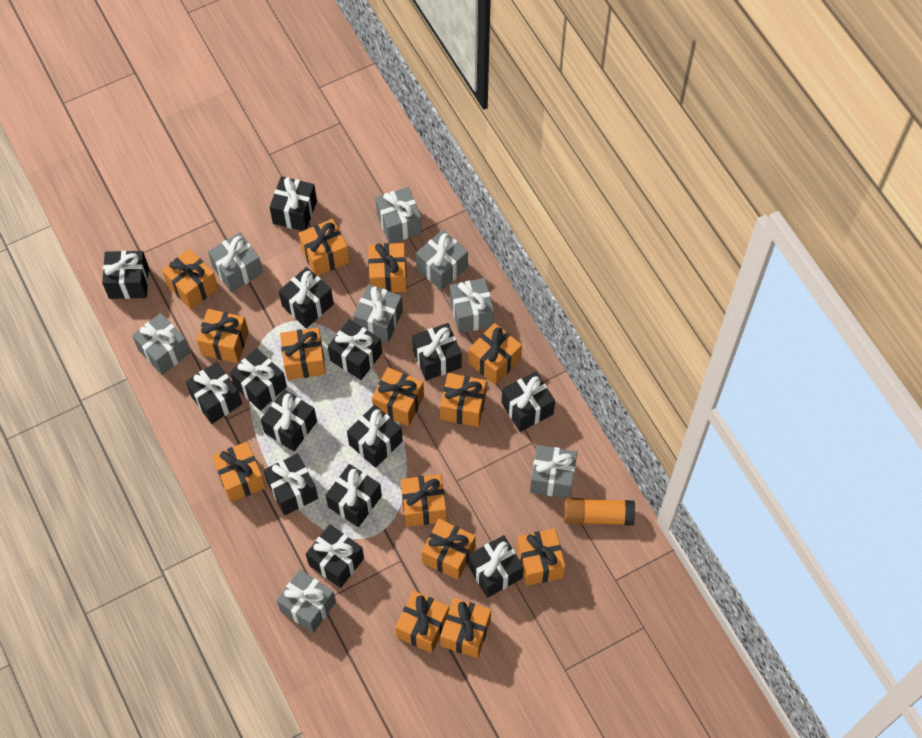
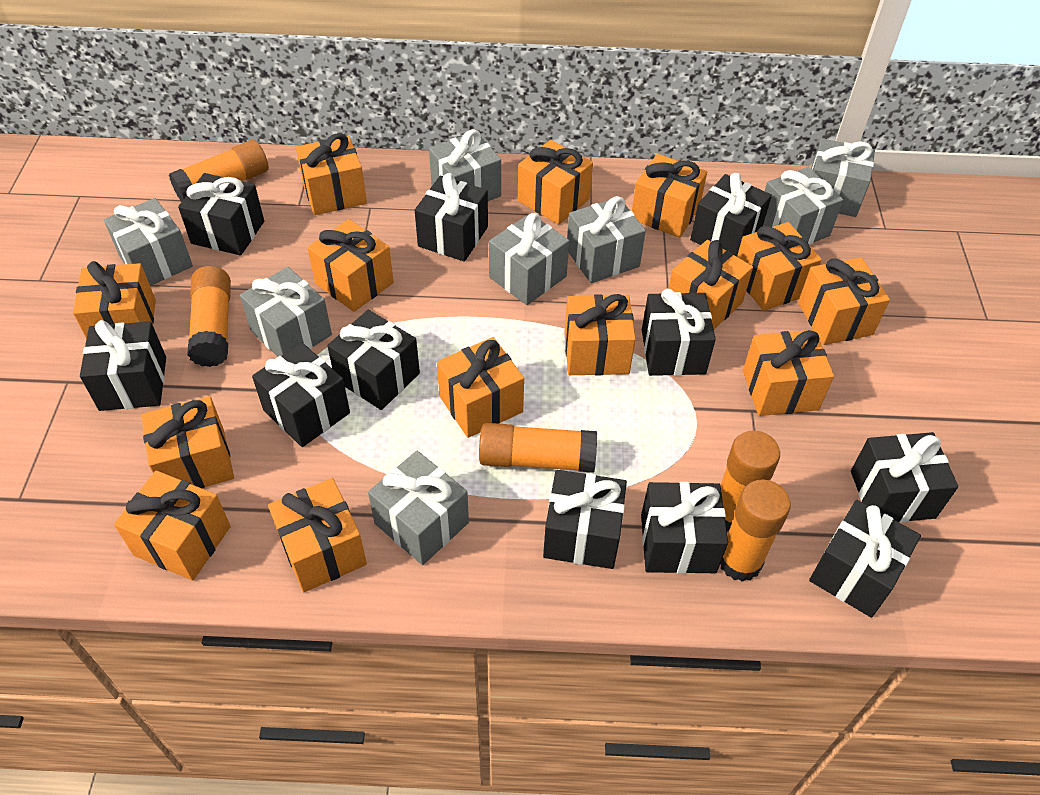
black gift: [102,251,149,299] [186,362,242,424] [230,348,287,411] [261,389,317,451] [264,453,318,515] [269,176,317,231] [279,267,334,328] [306,524,364,588] [325,464,382,527] [328,319,382,380] [347,405,403,468] [412,323,462,381] [468,535,524,598] [501,371,555,432] = 14 -> [80,320,166,411] [178,173,264,255] [252,343,350,447] [327,310,420,410] [415,173,488,262] [543,470,627,569] [641,482,728,574] [642,289,716,376] [690,173,772,257] [809,500,921,618] [851,432,958,523] = 11
orange glue stick: [564,498,635,526] = 1 -> [169,140,269,202] [187,266,231,367] [479,423,597,473] [720,430,780,531] [720,480,791,582] = 5

